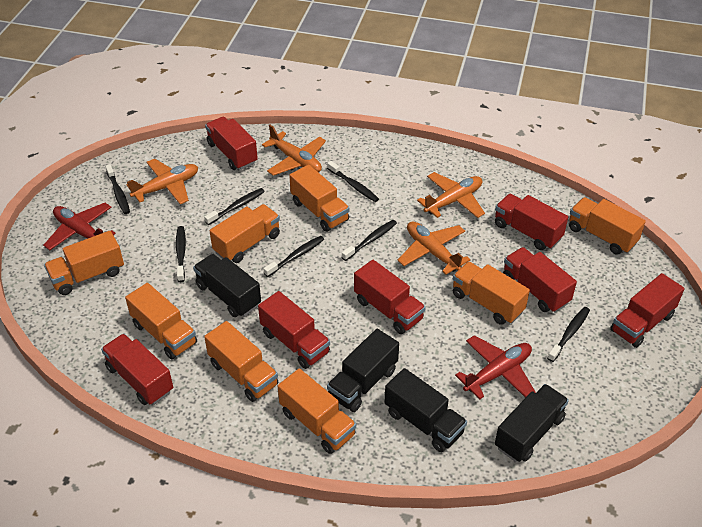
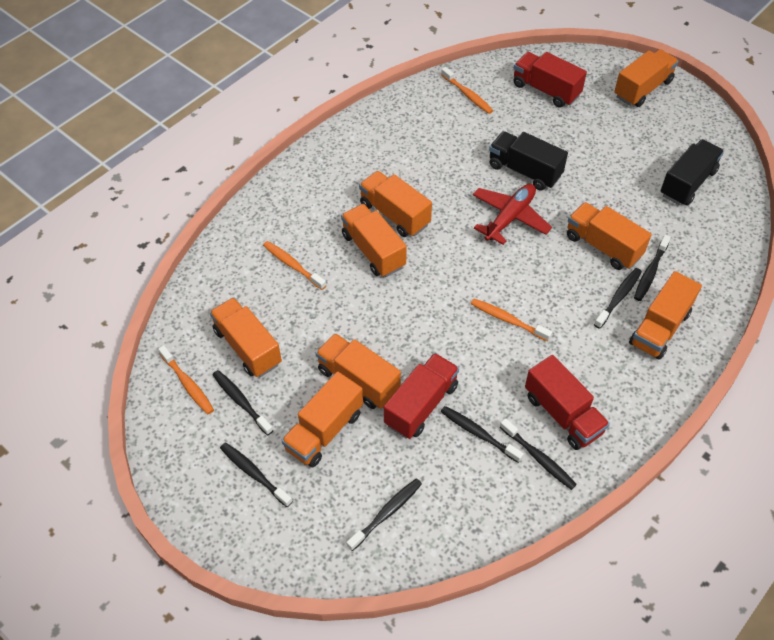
black truck: [193,254,261,317] [327,329,399,412] [384,368,467,452] [495,384,569,462] = 4 -> [489,131,568,190] [660,139,724,205] = 2
orange plane: [127,159,198,204] [262,125,326,176] [398,221,471,275] [417,172,485,218] = 4 -> none = 0
orange toothbrush: none = 0 -> [158,345,214,414] [263,241,326,290] [441,67,493,114] [471,299,552,341] = 4
red plane: [43,203,116,250] [455,335,536,400] = 2 -> [473,184,552,245] = 1
red truck: [101,334,173,405] [205,117,258,170] [258,291,330,369] [354,260,426,334] [495,194,568,250] [503,247,577,313] [610,273,684,348] = 7 -> [384,353,459,439] [514,52,587,108] [525,355,610,450] = 3

